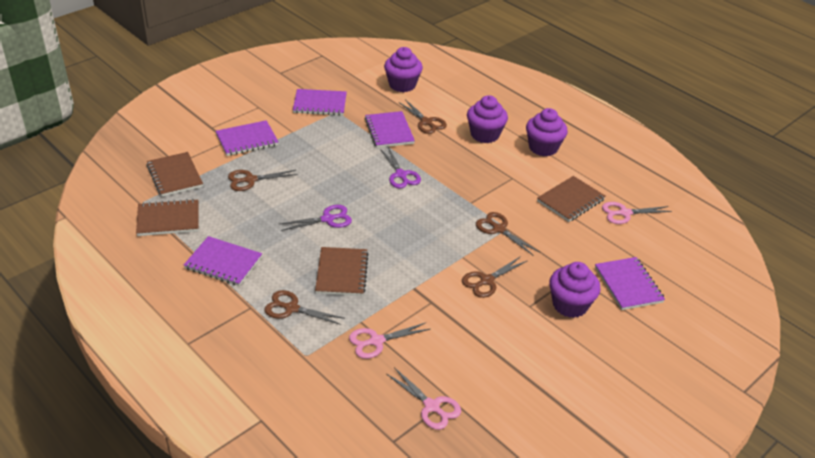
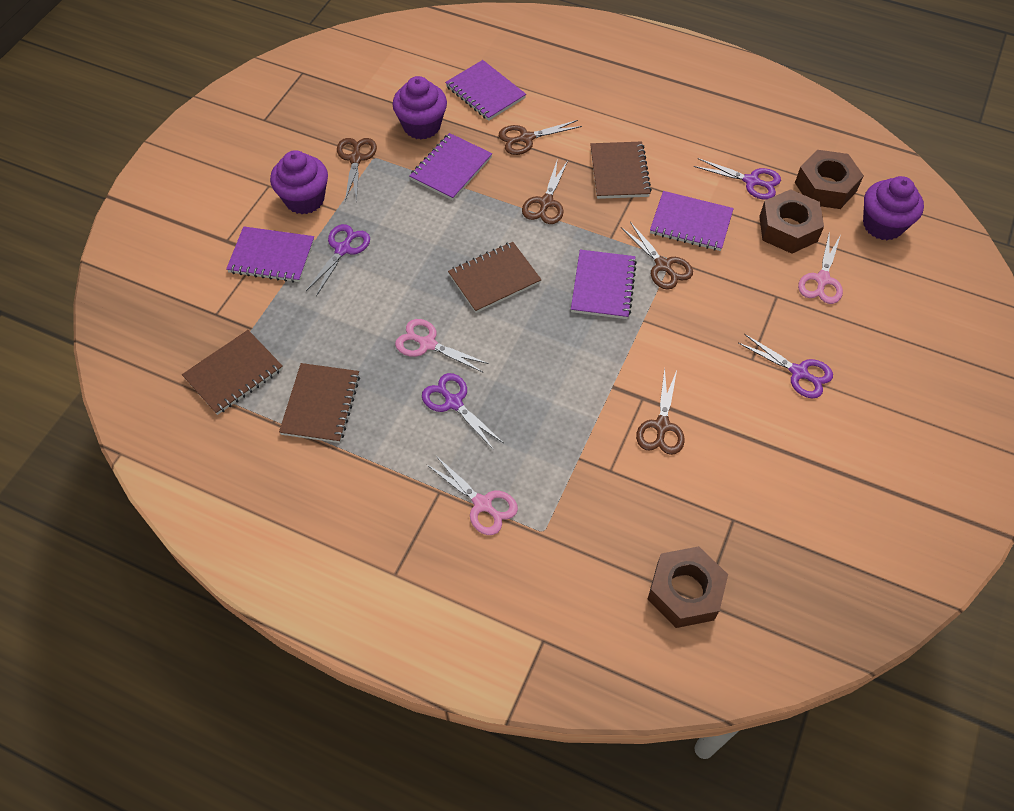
brown nut: none = 0 -> [648,546,728,628] [759,189,824,254] [795,150,864,209] = 3
purple cupcake: [384,47,423,92] [467,95,508,143] [526,108,568,156] [549,262,601,318] = 4 -> [270,150,328,214] [392,76,447,139] [863,176,924,240] = 3
purple scissors: [279,205,352,231] [380,147,421,188] = 2 -> [306,224,370,296] [422,373,503,450] [694,158,781,200] [738,334,833,398] = 4

